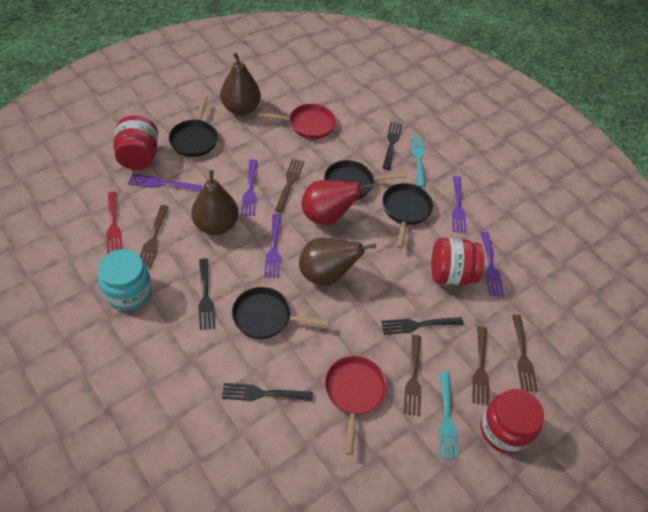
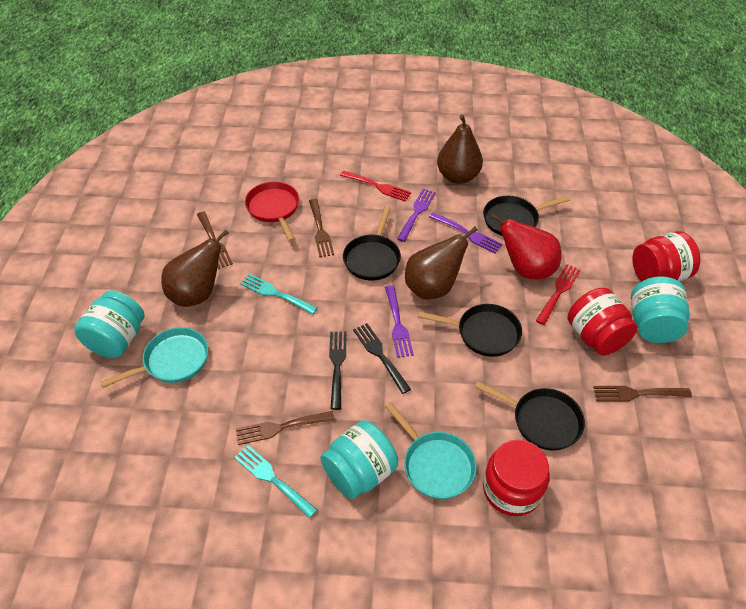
black fork: [198,258,215,330] [222,383,313,401] [381,317,464,335] [383,122,402,170] = 4 -> [329,332,347,410] [353,323,411,394] = 2
brown fork: [140,205,169,269] [275,159,304,213] [403,335,421,416] [472,326,489,406] [512,314,538,392] = 5 -> [197,212,233,269] [236,411,335,445] [309,199,334,257] [593,386,692,402] = 4
purple fork: [128,174,202,191] [241,159,257,216] [264,214,281,278] [452,176,467,233] [481,232,504,296] = 5 -> [385,285,414,358] [397,189,436,242] [429,212,503,253] = 3
red fork: [106,192,122,254] = 1 -> [340,170,411,202] [536,264,581,325] = 2
red pan: [258,104,336,139] [325,356,387,455] = 2 -> [245,182,299,241] = 1
turquoise jar: [98,249,152,310] = 1 -> [74,290,144,358] [320,420,398,499] [631,276,690,343] = 3
turquoise pan: none = 0 -> [100,327,208,388] [385,402,477,499] = 2

